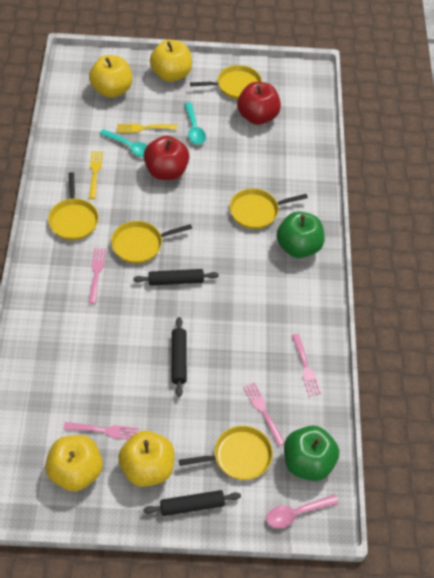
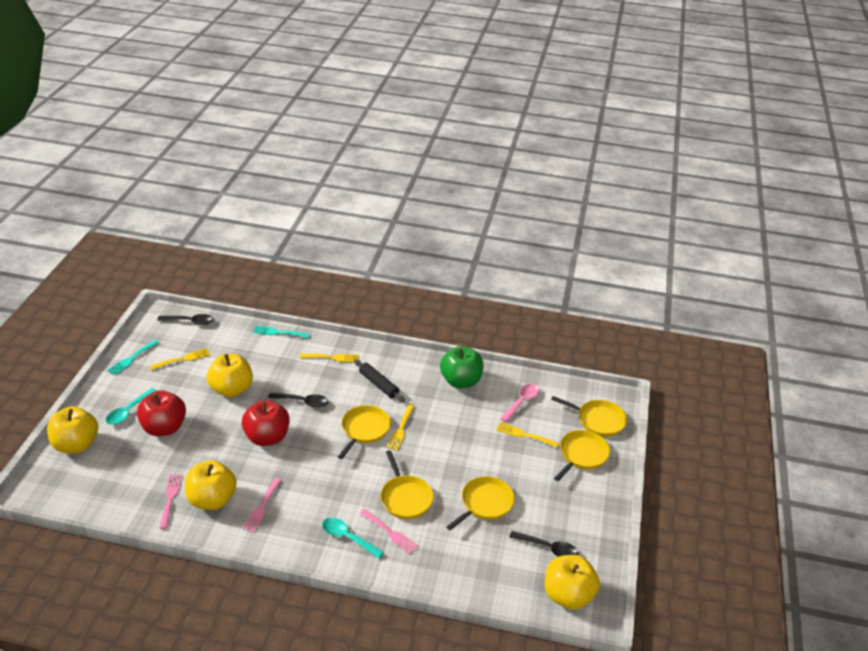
black rolling pin: [133,269,219,286] [143,490,241,516] [172,317,187,397] = 3 -> [354,359,405,402] = 1
black spoon: none = 0 -> [157,314,214,325] [268,393,329,408] [509,531,579,557] = 3
green apple: [277,211,324,258] [284,426,339,481] = 2 -> [440,346,484,388] = 1
pink fork: [64,422,139,440] [88,248,106,304] [243,382,285,446] [292,334,322,396] = 4 -> [159,474,182,529] [242,478,281,533] [359,509,418,554] = 3
turquoise fork: none = 0 -> [107,340,159,375] [253,326,310,338] = 2
yellow fork: [89,151,103,199] [117,124,177,133] = 2 -> [150,348,210,370] [300,353,359,362] [387,404,415,451] [497,422,559,448] = 4

